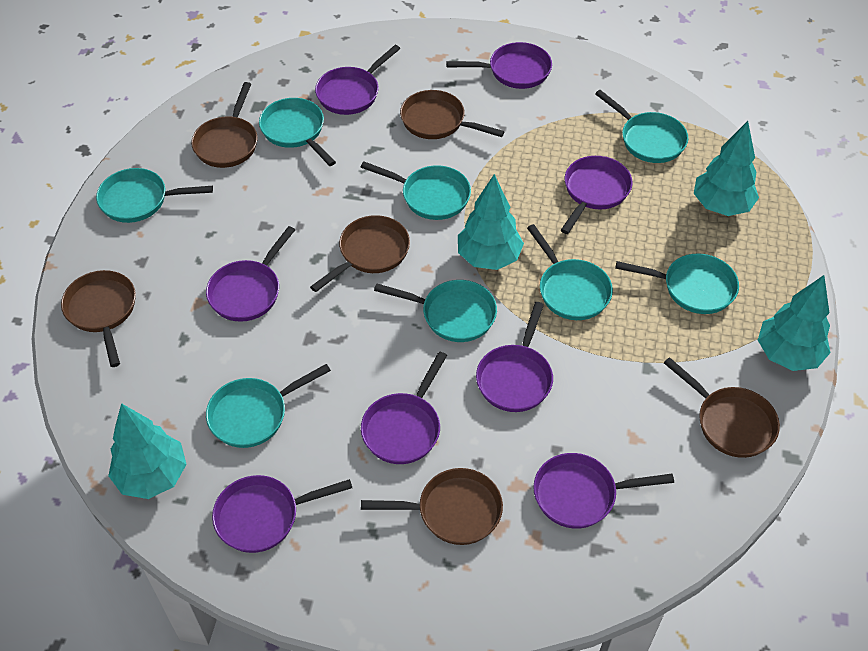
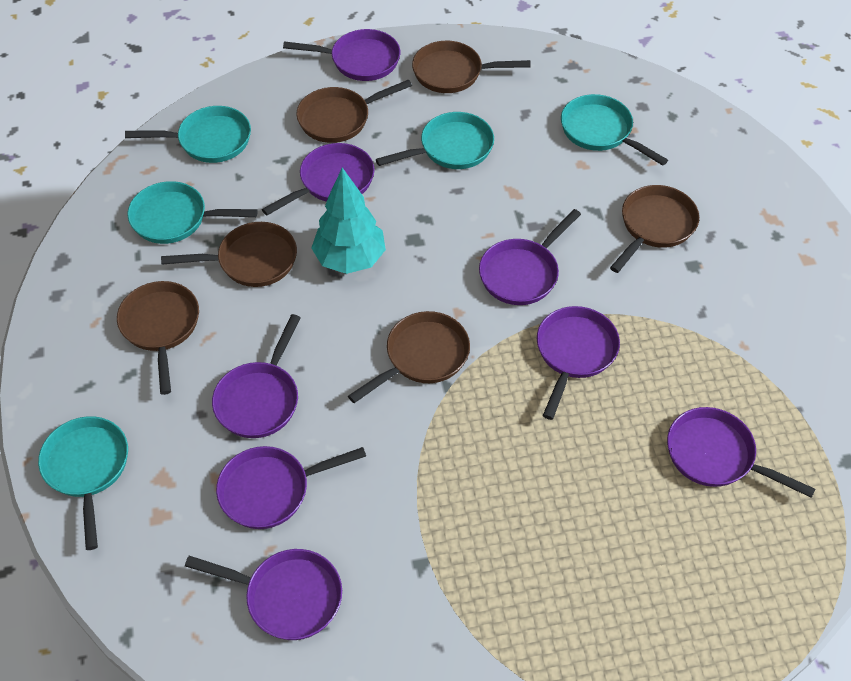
turquoise pan: [96,168,213,223] [206,364,331,448] [259,98,336,166] [361,161,471,220] [374,280,497,342] [527,224,613,320] [595,90,688,163] [615,253,739,314] = 8 -> [38,416,128,550] [125,106,251,163] [128,181,258,244] [376,112,494,169] [561,94,668,166] = 5
turquoise tree: [108,403,187,499] [458,174,524,270] [694,121,759,216] [758,275,830,371] = 4 -> [311,167,386,274] = 1

